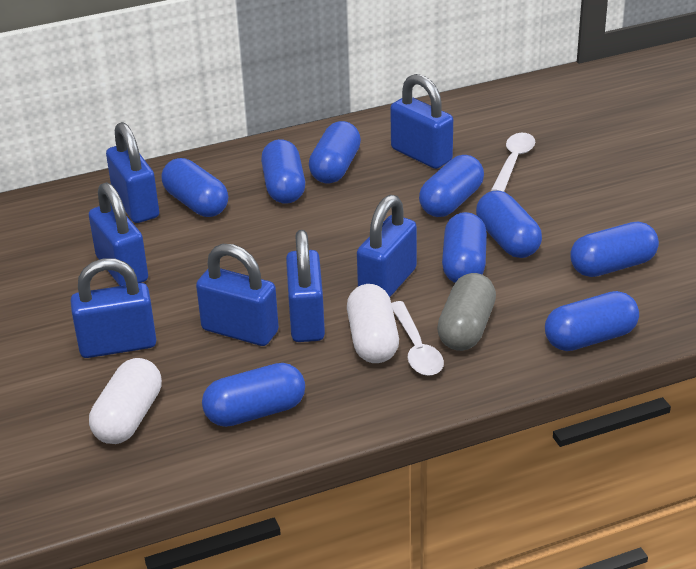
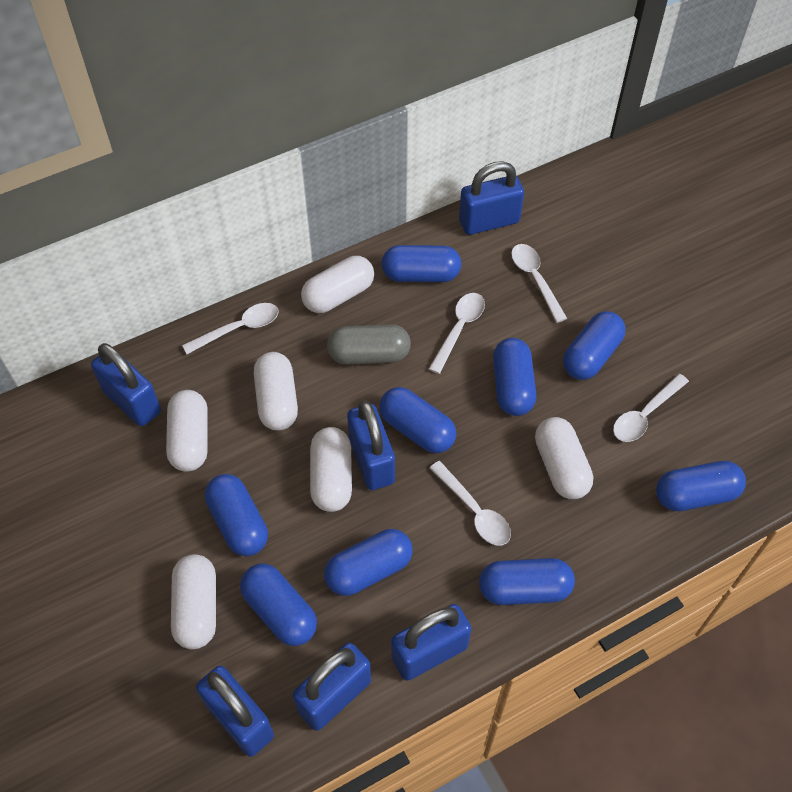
blue padlock: [71,258,157,358] [89,182,148,286] [106,122,159,223] [196,244,279,346] [286,230,325,342] [357,195,417,297] [390,74,453,169] = 7 -> [91,343,161,426] [196,666,274,757] [293,643,371,731] [347,400,395,490] [391,604,472,681] [459,161,524,235] = 6
white capsule: [89,358,162,444] [347,284,399,363] = 2 -> [166,390,208,471] [171,554,216,649] [254,352,298,431] [301,256,374,313] [310,427,352,512] [535,417,593,499] = 6
white spoon: [391,301,444,376] [491,133,535,192] = 2 -> [182,303,279,354] [429,293,485,374] [430,461,511,546] [511,244,567,323] [613,374,689,442] = 5

